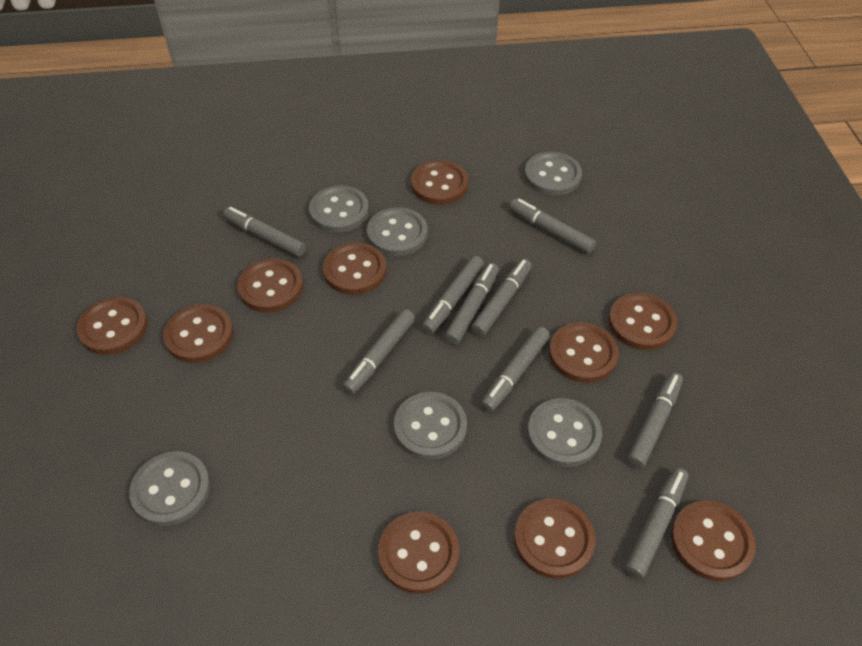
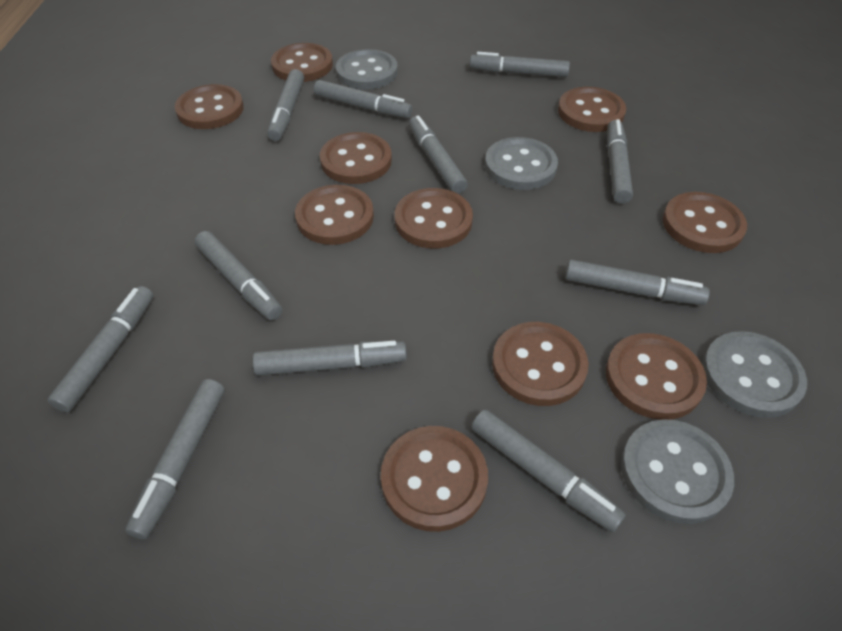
grey button: [129,451,210,526] [309,186,369,233] [367,207,428,256] [394,392,467,460] [524,152,582,196] [527,398,602,467] = 6 -> [336,49,398,90] [485,137,558,190] [621,419,734,524] [702,331,807,418] = 4
grey marker: [223,207,306,257] [342,309,415,395] [422,256,484,334] [444,263,499,345] [471,259,532,337] [481,326,550,412] [509,199,596,254] [625,467,689,579] [627,372,683,469] = 9 -> [47,286,154,413] [125,379,224,539] [195,231,283,320] [253,341,407,376] [267,69,304,141] [314,80,413,119] [409,115,468,194] [469,52,570,78] [471,409,626,532] [565,260,710,305] [607,119,633,204] = 11

